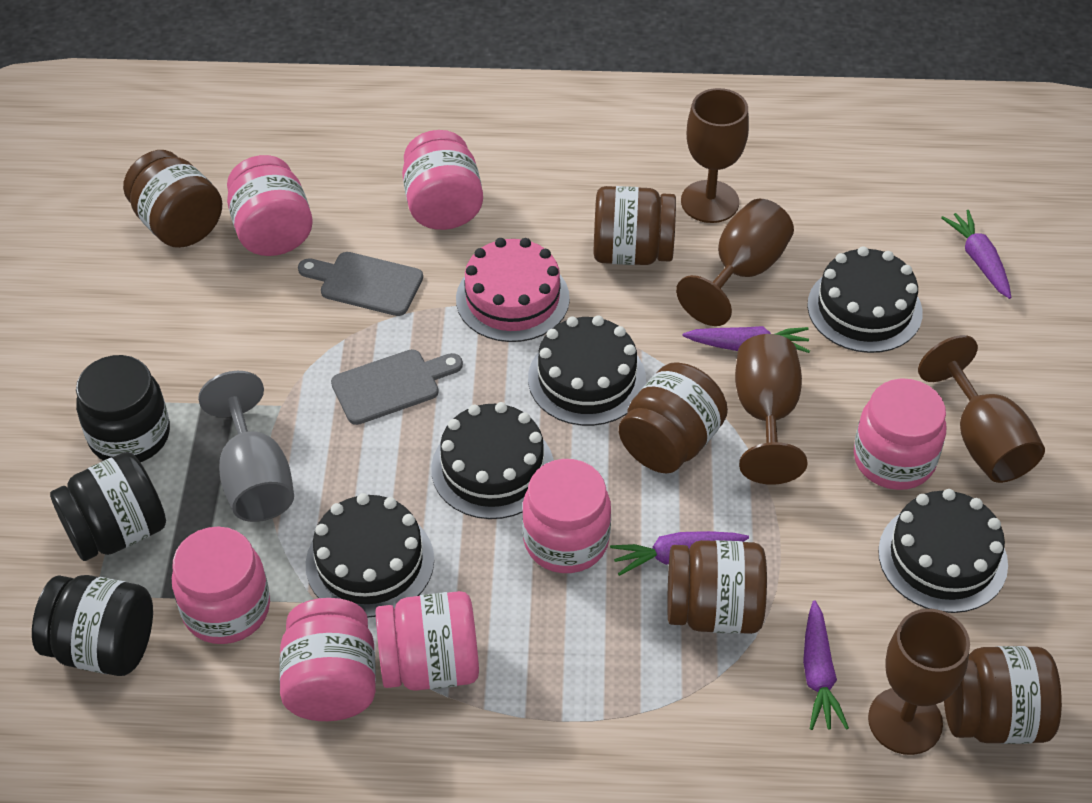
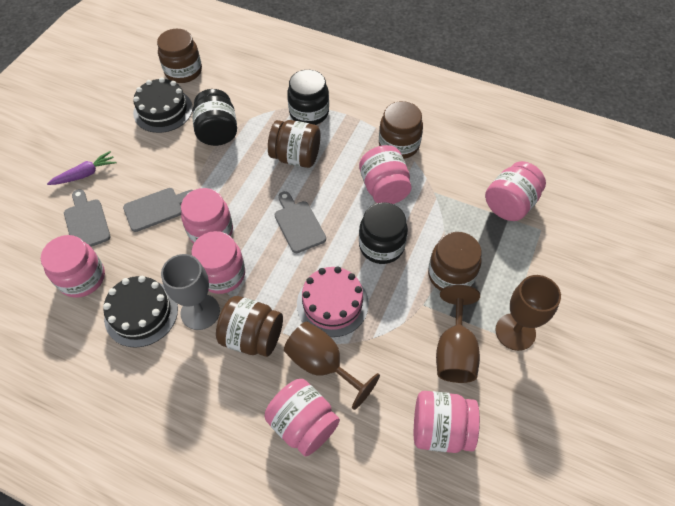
black cake: [306,493,434,618] [431,402,554,519] [528,316,646,426] [807,246,923,353] [878,489,1008,613] = 5 -> [103,276,178,348] [133,77,193,133] = 2
brown goblet: [676,199,794,326] [681,88,749,223] [735,334,808,485] [868,609,970,755] [918,335,1045,483] = 5 -> [284,321,380,410] [436,285,480,383] [495,275,561,351] = 3
grey cutting board: [298,252,423,316] [331,349,463,425] = 2 -> [64,189,110,247] [123,188,193,232] [275,191,326,253] = 3
purple carrot: [610,531,749,576] [683,326,810,353] [803,600,849,730] [941,210,1011,299] = 4 -> [47,151,117,185] = 1

